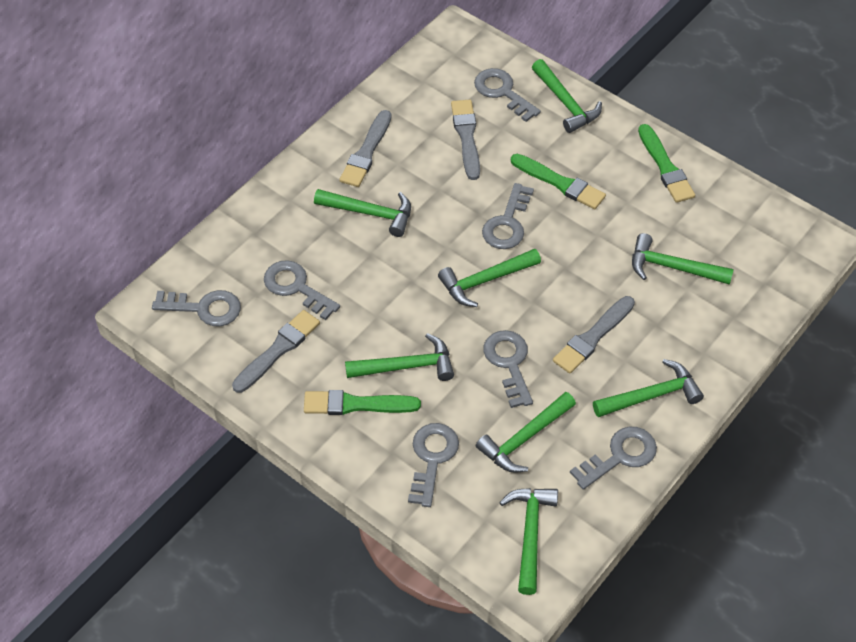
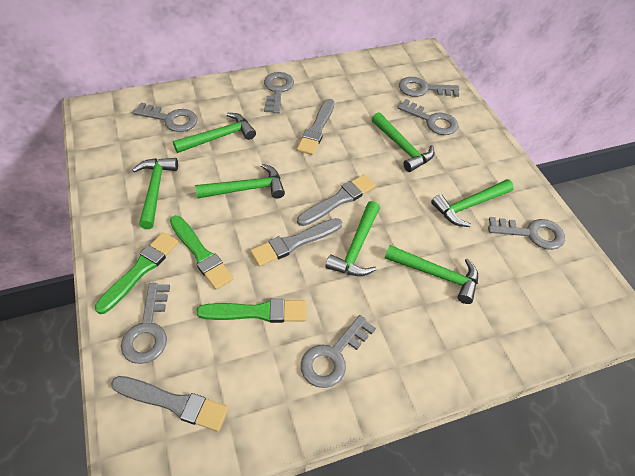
green hammer: [314,189,411,237] [345,333,454,381] [438,249,541,307] [476,392,576,473] [499,488,558,595] [532,59,602,133] [593,359,704,417] [632,233,734,285] = 8 -> [132,158,178,229] [173,113,256,153] [195,164,285,199] [325,201,380,276] [372,112,434,172] [385,245,478,304] [431,179,514,227] = 7

